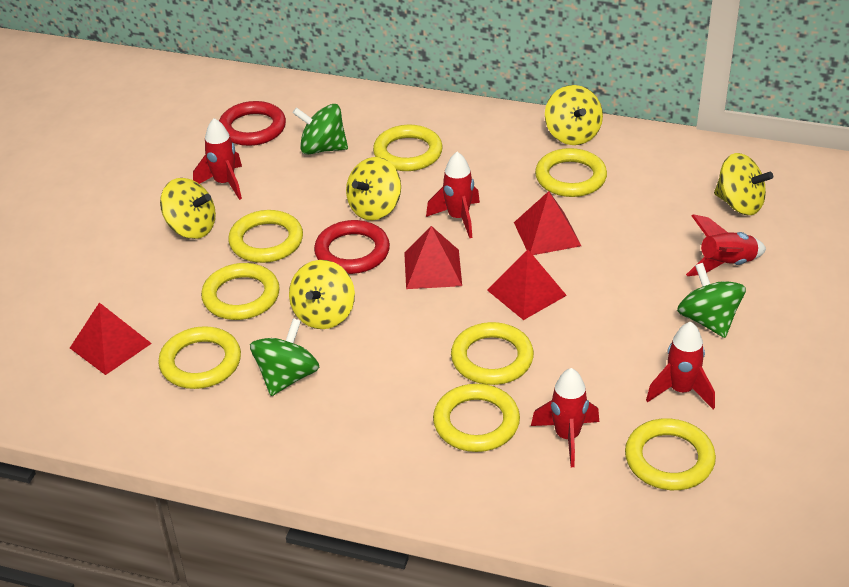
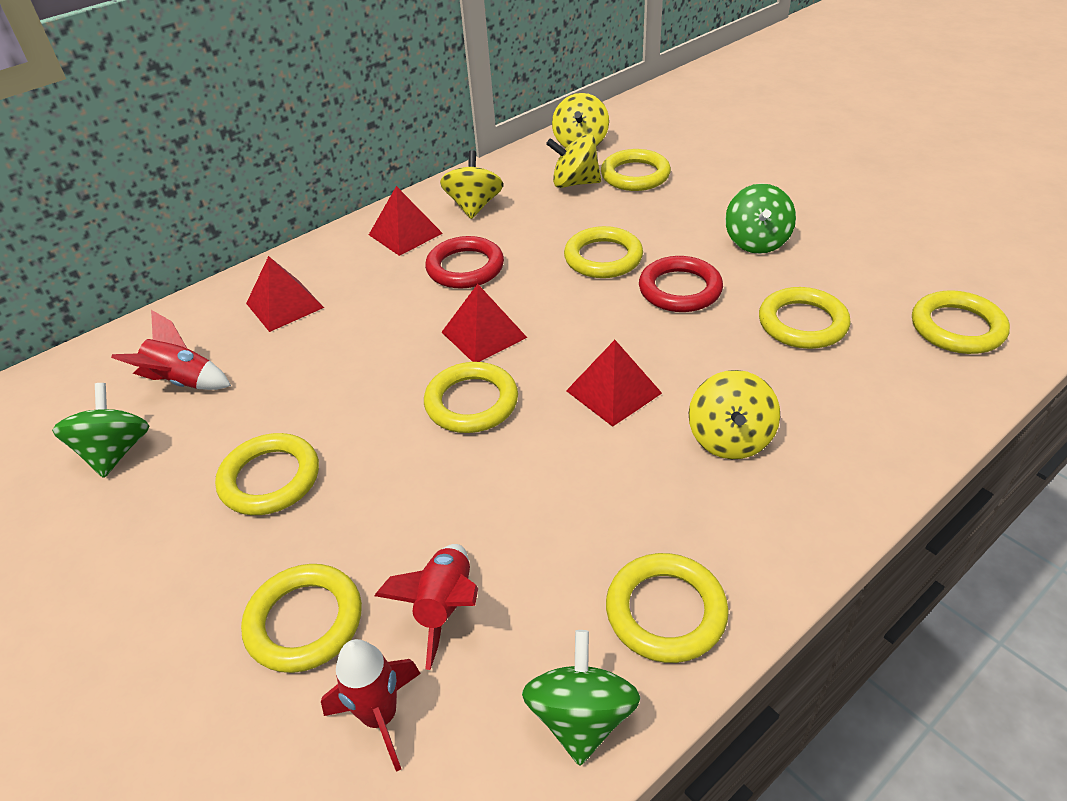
red rocket: [193,118,242,200] [426,152,480,238] [531,368,599,467] [646,321,715,409] [686,214,766,276] = 5 -> [111,310,231,390] [321,639,421,772] [375,544,478,670] = 3
yellow spinning top: [160,178,216,239] [289,260,355,329] [346,157,401,220] [545,85,603,145] [714,153,773,215] = 5 -> [440,150,503,219] [546,134,601,188] [552,93,609,148] [689,370,780,459] = 4

